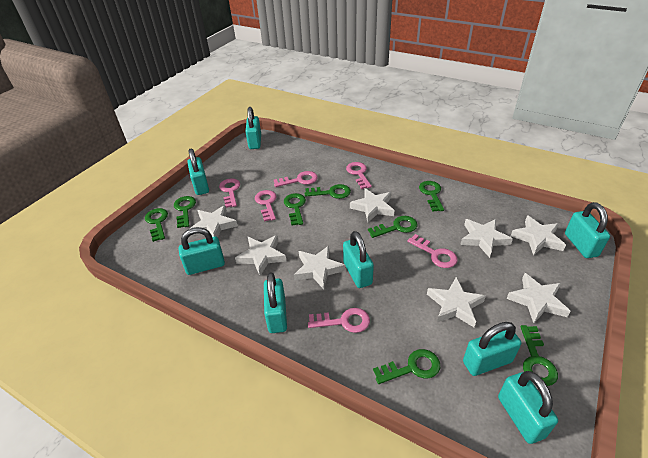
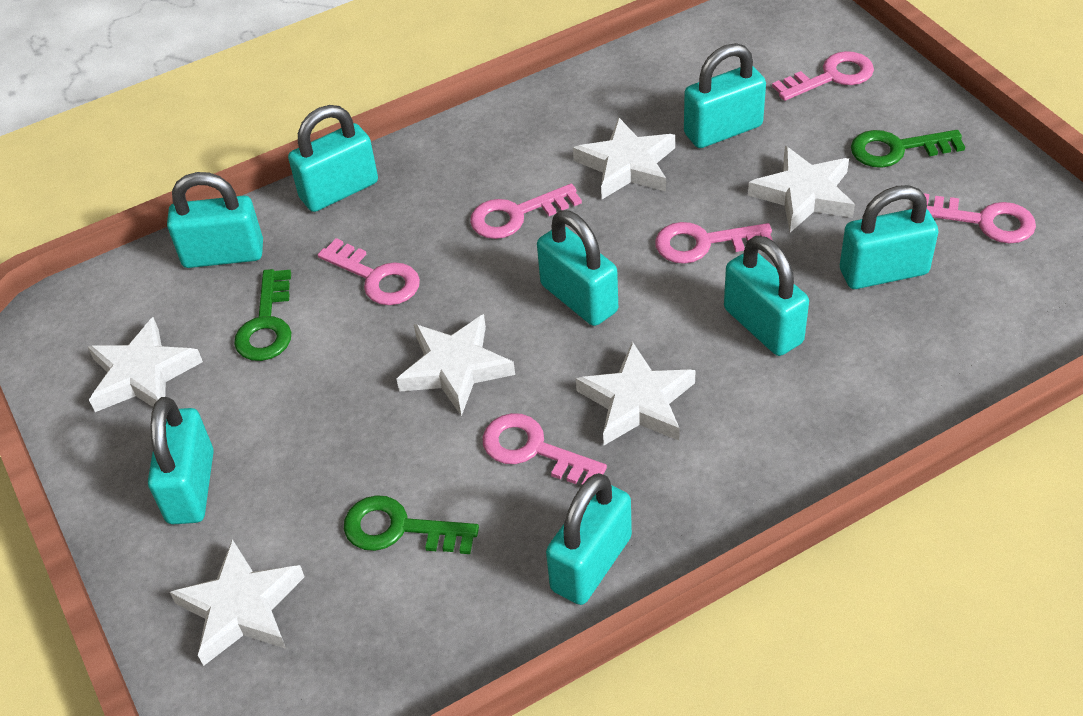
green key: [145,208,168,242] [174,196,196,228] [284,193,306,226] [304,184,351,199] [368,216,418,238] [373,349,440,384] [419,181,444,212] [520,325,558,386] = 8 -> [234,269,291,361] [344,495,479,554] [851,130,965,168] = 3
white star: [190,205,238,238] [235,235,286,276] [294,246,345,289] [350,188,394,222] [427,277,486,327] [460,219,513,258] [506,273,571,323] [511,215,566,255] = 8 -> [88,317,203,412] [170,539,304,666] [397,314,515,416] [573,117,675,199] [576,342,696,445] [748,146,855,233] = 6

